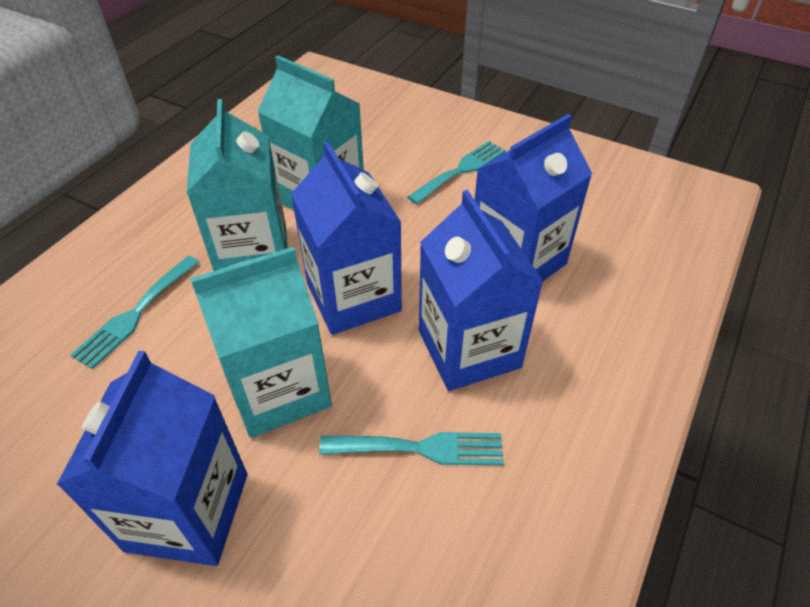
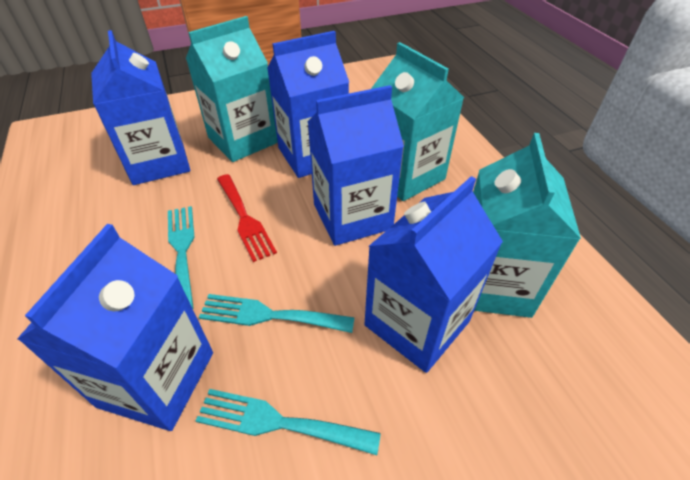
blue carton: [57,351,247,566] [291,142,402,335] [419,190,544,391] [475,114,592,281] = 4 -> [17,224,213,431] [91,30,190,185] [267,31,349,178] [308,85,404,246] [364,176,503,373] = 5
red fork: none = 0 -> [217,174,277,262] = 1

